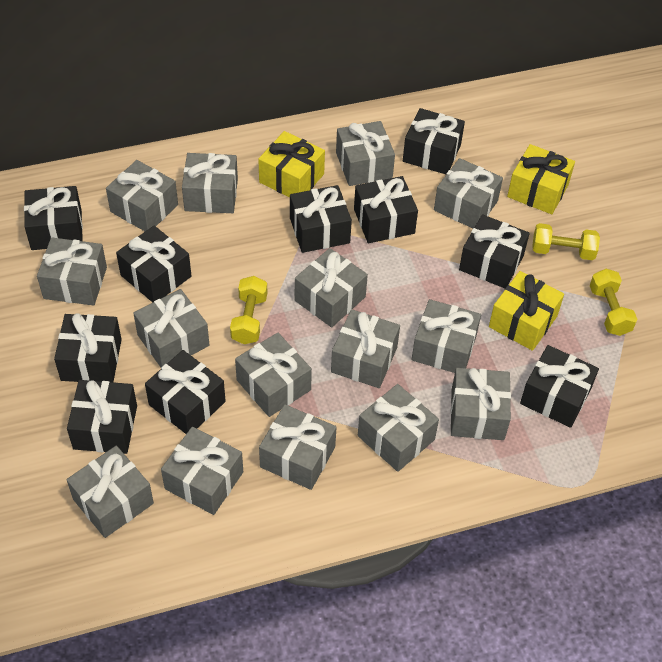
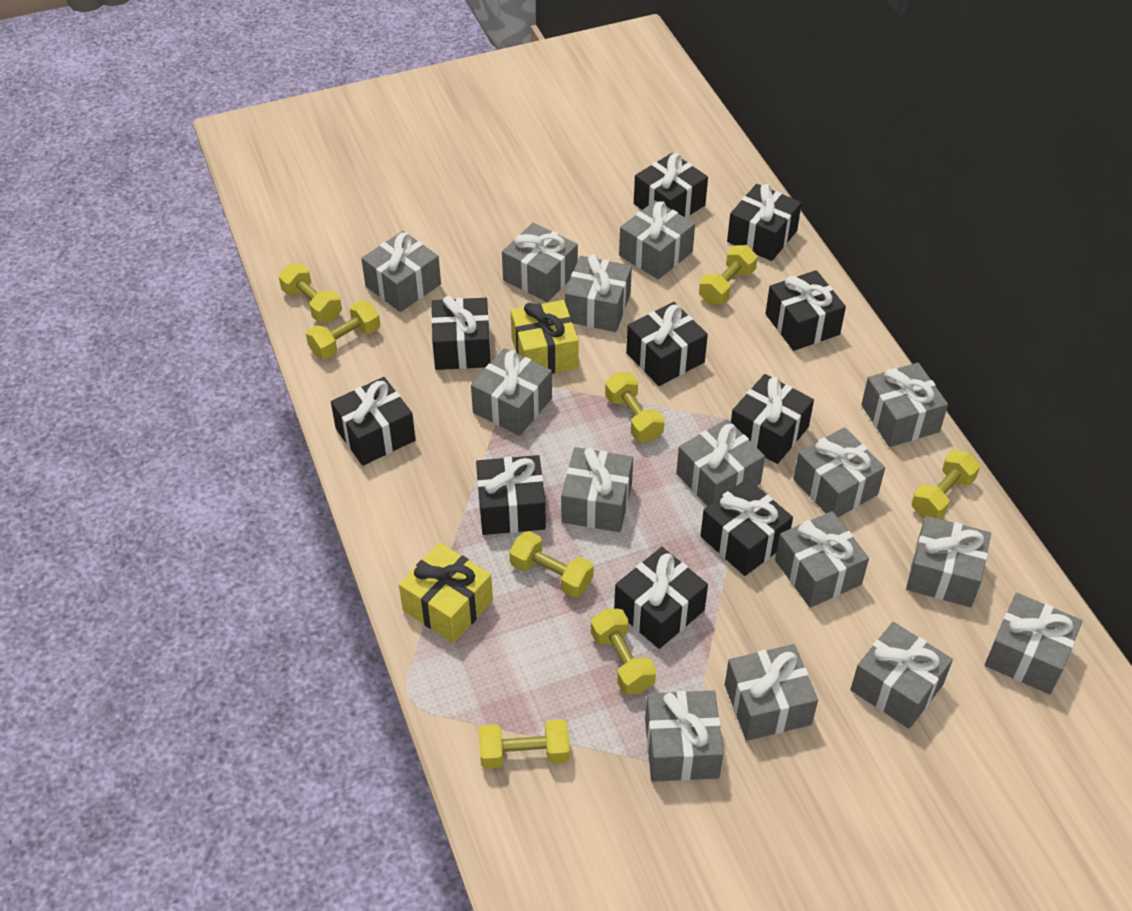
yellow dumbbell: [230,276,267,344] [532,223,600,260] [590,269,637,336] = 3 -> [279,264,342,322] [306,301,380,359] [479,719,570,769] [510,531,594,597] [591,609,656,695] [605,372,665,442] [699,245,758,305] [911,450,980,519] = 8
yellow gift: [258,131,325,197] [489,271,564,351] [507,144,575,214] = 3 -> [399,543,493,643] [511,300,579,374] = 2

